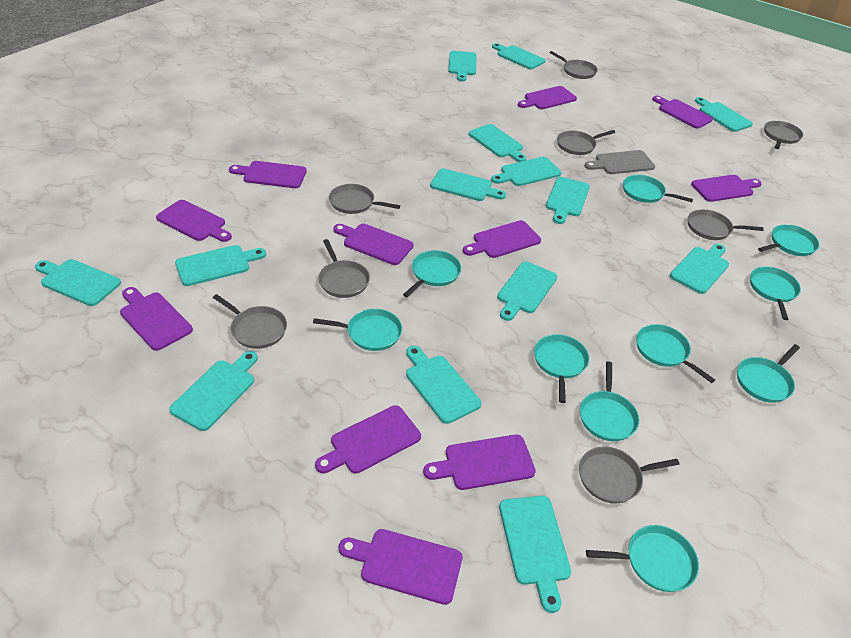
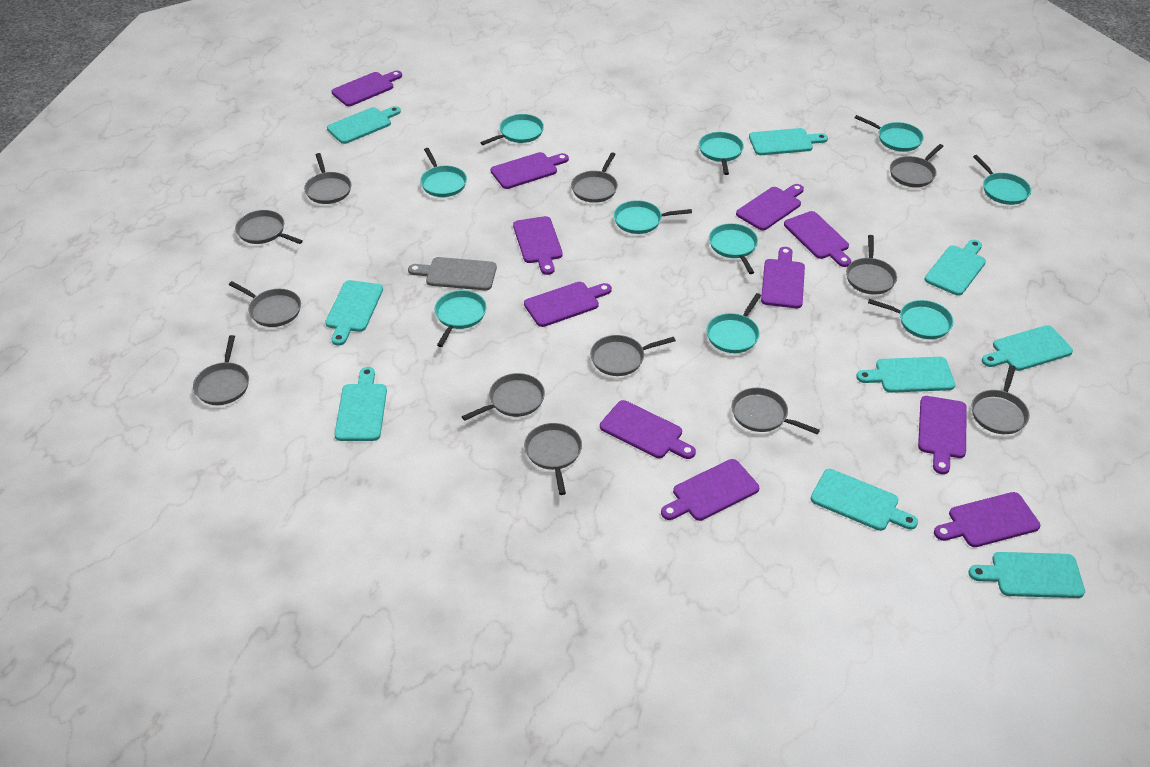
grey pan: [213,294,287,349] [318,239,370,298] [329,184,400,214] [549,51,598,79] [557,130,615,155] [579,446,680,503] [688,209,764,240] [764,121,803,149] = 8 -> [193,335,249,405] [229,281,301,327] [235,210,303,244] [304,153,351,204] [462,373,545,421] [524,423,582,495] [571,152,618,203] [590,335,676,376] [732,388,820,434] [846,235,897,295] [890,144,944,187] [971,365,1030,434] = 12
turquoise cutting board: [35,259,121,306] [169,351,258,431] [175,245,266,286] [406,346,481,424] [430,168,506,201] [448,51,476,81] [469,124,526,162] [491,157,561,186] [492,43,545,69] [497,261,557,321] [499,496,571,613] [546,177,590,224] [670,244,729,294] [695,97,753,132] = 14 -> [325,280,383,346] [327,106,401,144] [334,367,387,441] [749,128,828,155] [811,469,918,531] [856,357,955,393] [924,240,986,296] [969,552,1085,598] [982,325,1073,371] = 9

